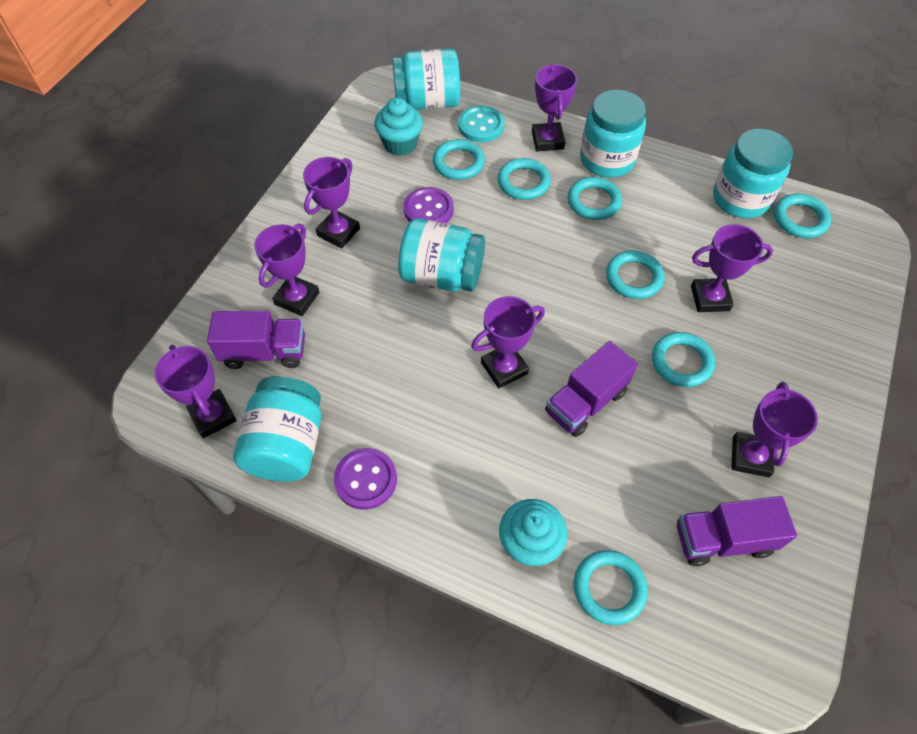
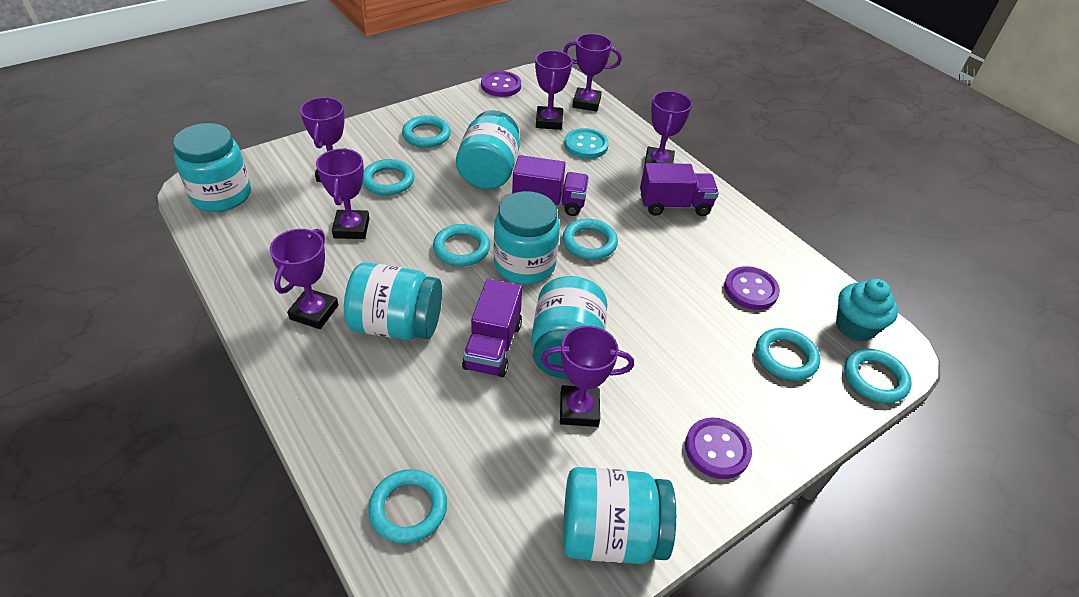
purple button: [334,448,397,510] [404,187,454,223] = 2 -> [481,71,521,97] [685,418,752,479] [724,266,780,310] = 3
turquoise cupcake: [374,98,423,156] [499,499,568,566] = 2 -> [836,279,898,341] = 1
turquoise jar: [233,376,321,482] [392,49,460,110] [398,218,485,292] [580,90,646,178] [713,129,793,218] = 5 -> [173,123,251,212] [344,262,442,340] [456,110,520,189] [494,191,560,285] [531,276,607,379] [563,467,676,564] = 6

